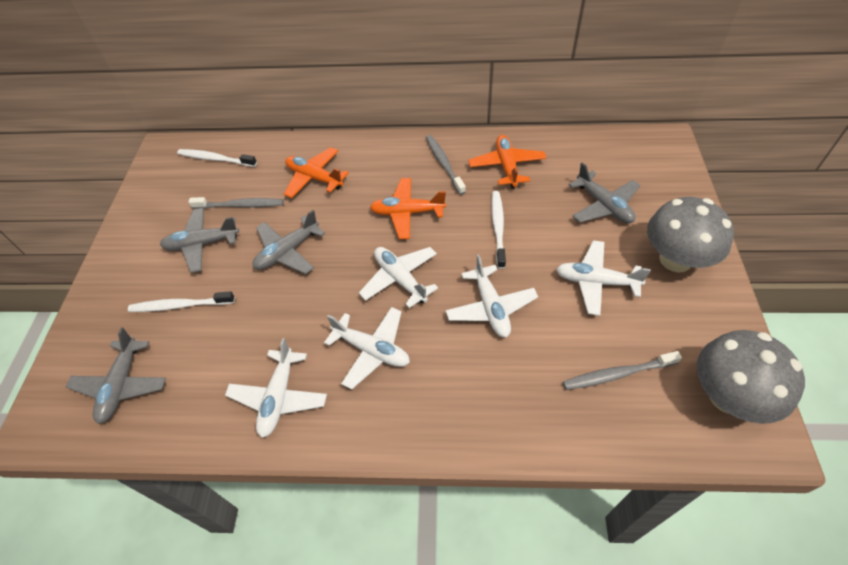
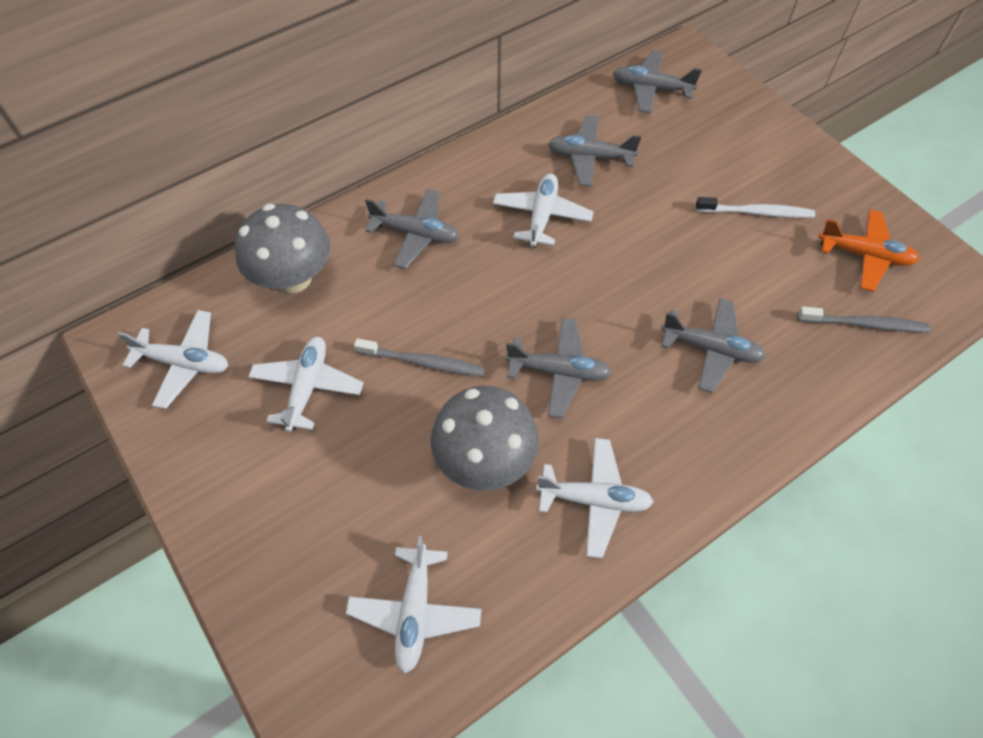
grey plane: [66,327,166,424] [160,208,239,273] [253,210,325,274] [569,162,640,223] = 4 -> [365,189,459,269] [506,318,612,418] [548,115,641,186] [613,51,702,113] [661,298,766,393] = 5
grey toothbrush: [188,197,284,209] [426,135,466,195] [563,351,682,390] = 3 -> [354,338,485,376] [797,306,930,332] = 2
orange plane: [284,147,349,198] [370,178,446,239] [468,135,546,188] = 3 -> [818,209,920,292] = 1
white toothbrush: [128,291,235,312] [177,149,257,167] [491,191,506,269] = 3 -> [696,197,815,218] = 1

